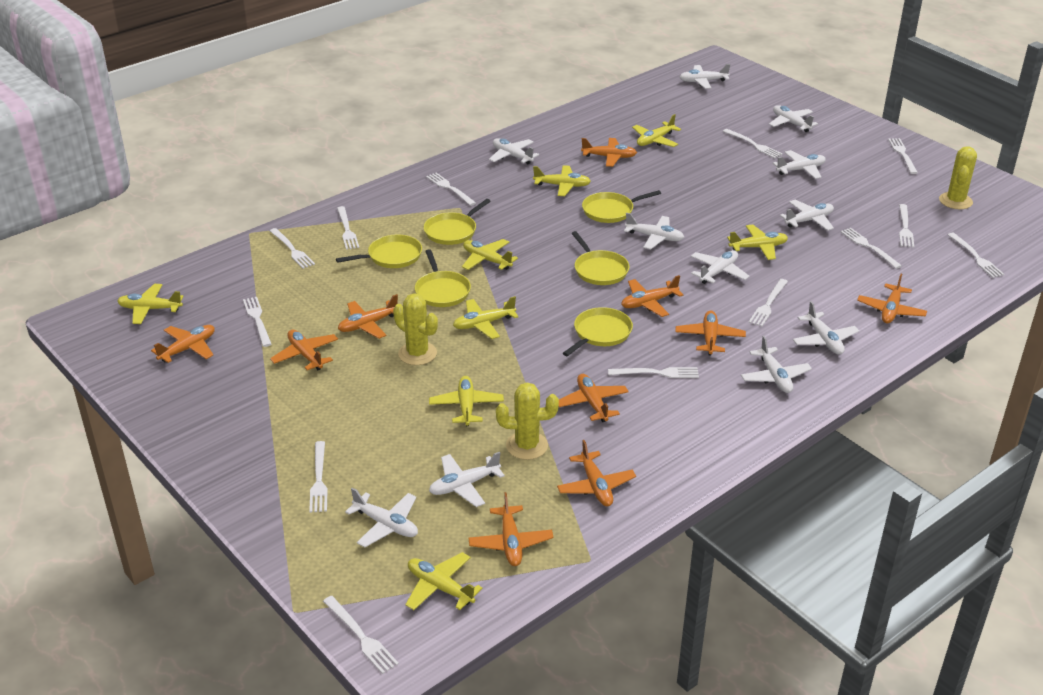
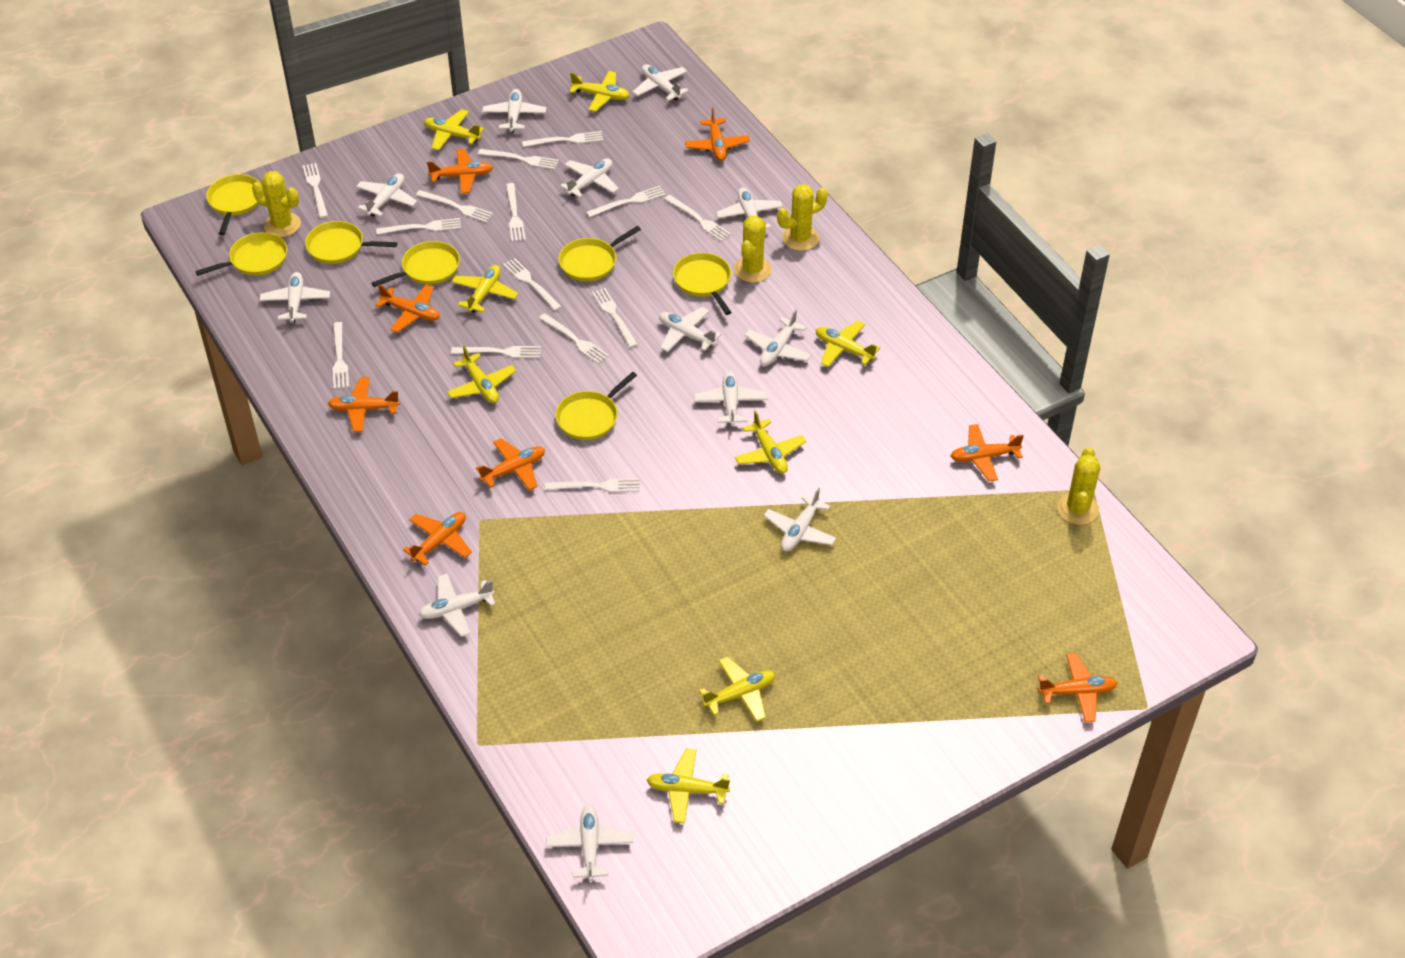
orange plane: [151,325,215,363] [270,330,338,371] [338,294,398,339] [468,492,554,566] [557,440,636,507] [559,374,629,422] [581,138,637,167] [621,275,683,317] [675,310,746,356] [857,274,927,323] = 10 -> [328,377,400,432] [375,284,440,333] [403,512,472,566] [427,149,493,194] [476,438,545,491] [685,108,750,161] [950,424,1024,482] [1038,653,1118,723] = 8
white fork: [243,297,272,347] [270,228,315,269] [309,441,328,513] [323,596,399,674] [337,206,359,250] [426,173,476,206] [608,367,699,378] [723,129,782,158] [749,279,788,326] [840,228,902,269] [888,138,918,174] [899,204,914,248] [948,233,1005,278] = 13 -> [303,163,328,218] [332,322,349,389] [376,218,461,235] [416,190,493,223] [451,346,541,358] [478,149,559,170] [503,258,562,311] [506,183,526,242] [522,131,603,147] [539,313,609,364] [545,478,640,492] [586,186,666,217] [592,288,638,348] [665,195,731,242] = 14
white plane: [345,488,418,547] [429,452,505,507] [489,138,539,164] [624,213,684,249] [680,64,730,89] [691,250,750,284] [741,336,812,393] [769,105,818,132] [773,150,826,179] [780,200,834,231] [793,301,859,355] = 11 -> [260,272,330,323] [356,173,417,217] [419,574,496,637] [482,89,546,133] [546,804,633,881] [560,158,619,198] [633,64,689,101] [659,307,721,352] [694,371,767,426] [716,188,783,229] [745,310,811,366] [764,488,836,551] = 12
yellow cactus: [393,293,438,365] [496,383,559,460] [939,146,977,209] = 3 -> [252,171,301,237] [734,216,772,283] [777,184,828,251] [1057,447,1100,525] = 4
yellow pan: [336,235,422,268] [415,249,471,307] [424,199,490,245] [563,307,633,356] [571,231,629,285] [582,190,661,223] = 6 -> [195,232,287,276] [206,174,261,235] [305,221,397,264] [372,241,460,287] [556,372,637,440] [559,226,641,281] [673,253,732,315] = 7

